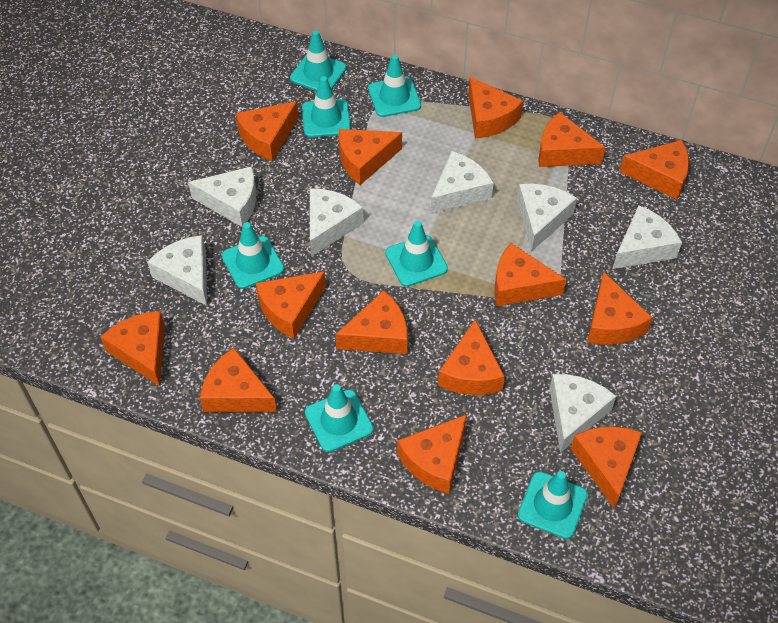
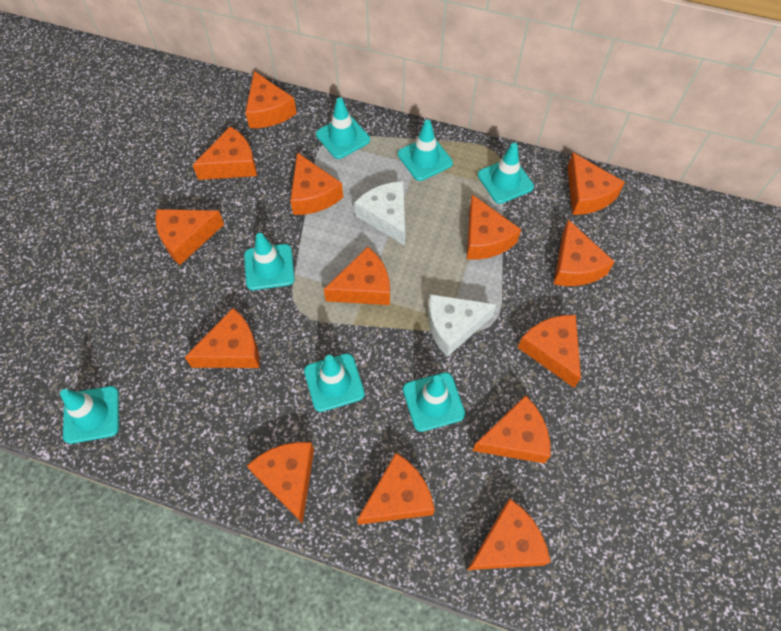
white cheese: [147,235,207,306] [188,166,256,227] [310,188,364,257] [430,151,494,214] [517,183,577,252] [550,374,616,453] [613,205,682,269] = 7 -> [354,181,405,246] [428,294,497,357] = 2

